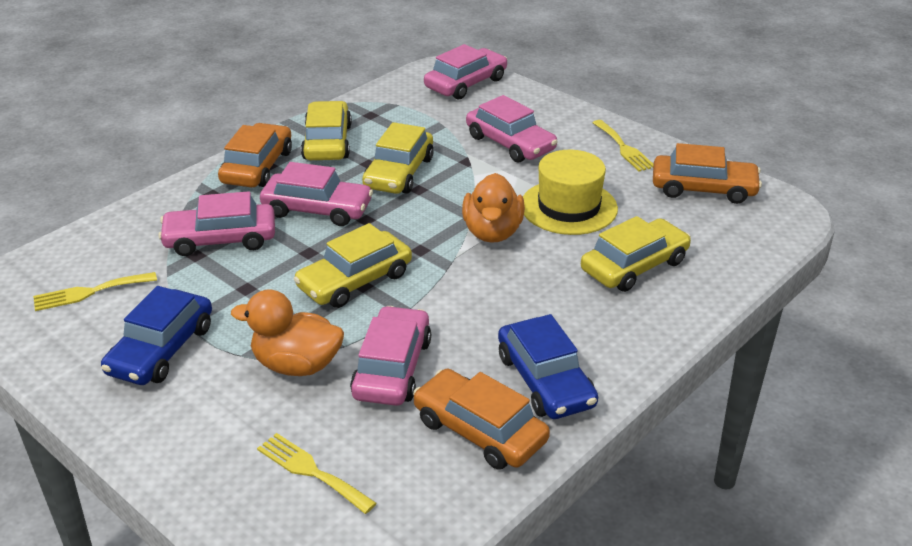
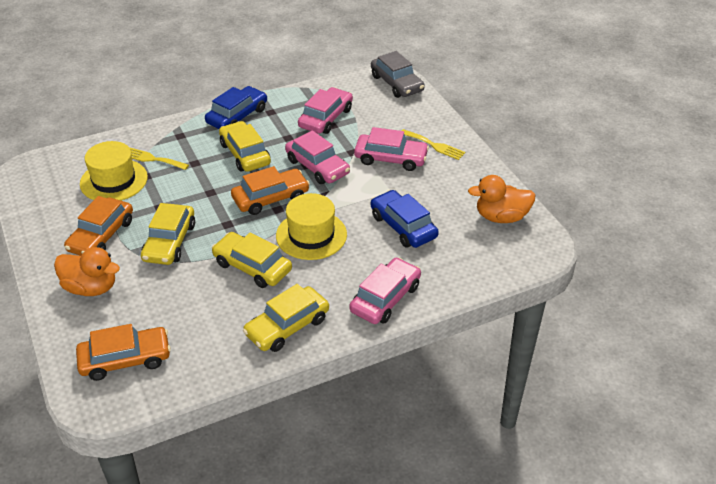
grey car: none = 0 -> [371,51,425,98] = 1
pink car: [158,191,275,256] [260,162,373,226] [350,306,431,406] [424,44,507,99] [466,95,558,163] = 5 -> [285,130,350,184] [298,87,353,134] [349,257,421,324] [354,127,429,171] = 4
yellow fork: [33,272,157,311] [257,433,377,514] [593,120,654,172] = 3 -> [129,147,189,170] [401,129,465,160] = 2
yellow hat: [523,150,618,235] = 1 -> [80,141,148,201] [276,193,347,260] = 2

